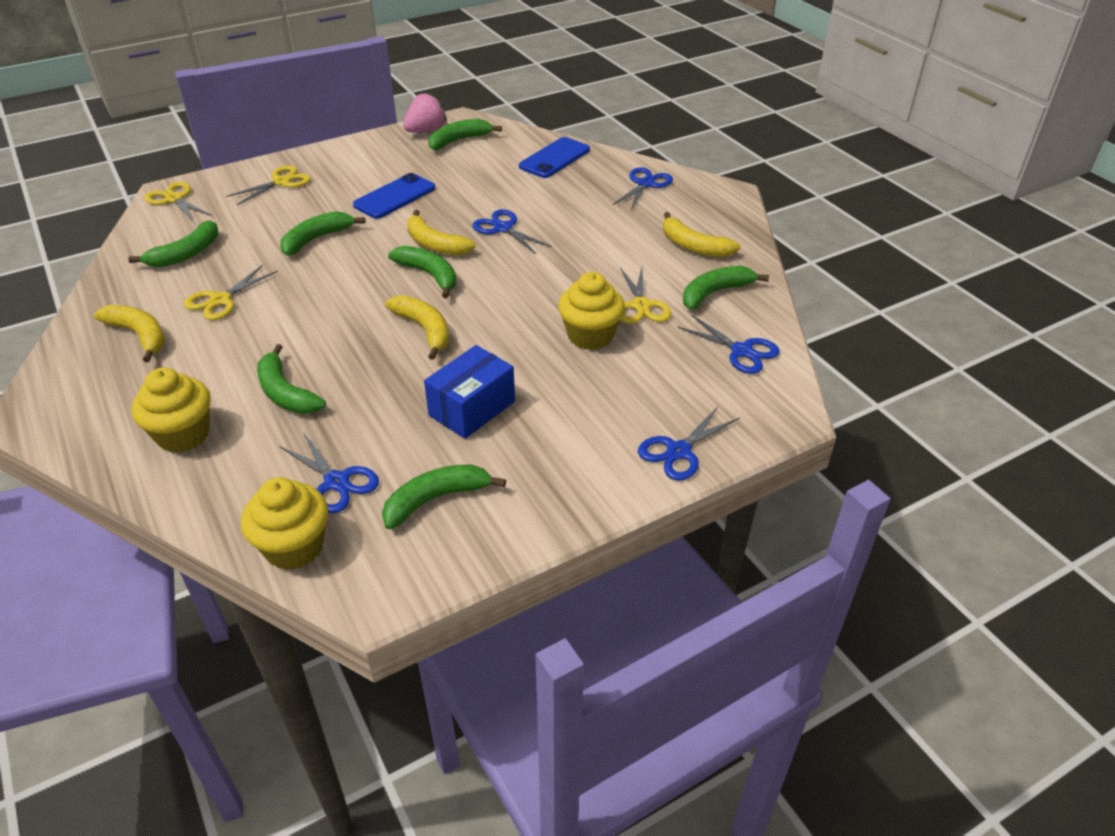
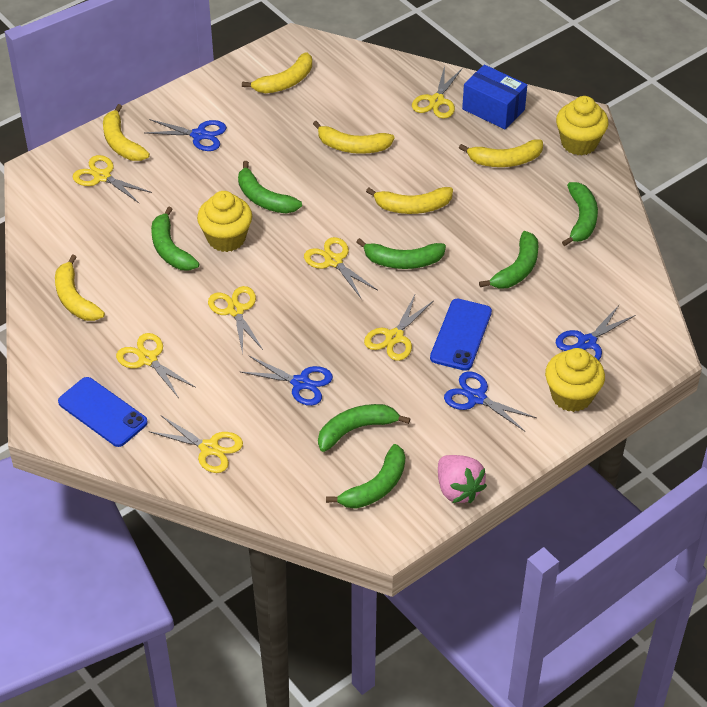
blue scissors: [280,432,379,514] [472,209,552,254] [612,167,673,210] [638,407,740,481] [677,315,780,374] = 5 -> [145,119,227,151] [241,356,333,406] [444,371,537,431] [556,305,636,361] = 4
yellow banana: [94,305,165,362] [385,295,449,360] [407,210,476,255] [663,212,741,257] = 4 -> [55,254,105,321] [103,104,150,161] [242,52,312,93] [313,121,394,154] [366,187,453,214] [459,139,543,167] = 6
yellow scissors: [144,182,212,223] [184,265,278,320] [226,165,311,205] [620,267,671,324] = 4 -> [72,155,152,203] [116,333,196,398] [149,416,243,473] [208,286,263,354] [304,237,377,298] [364,295,433,361] [412,66,462,119] = 7

